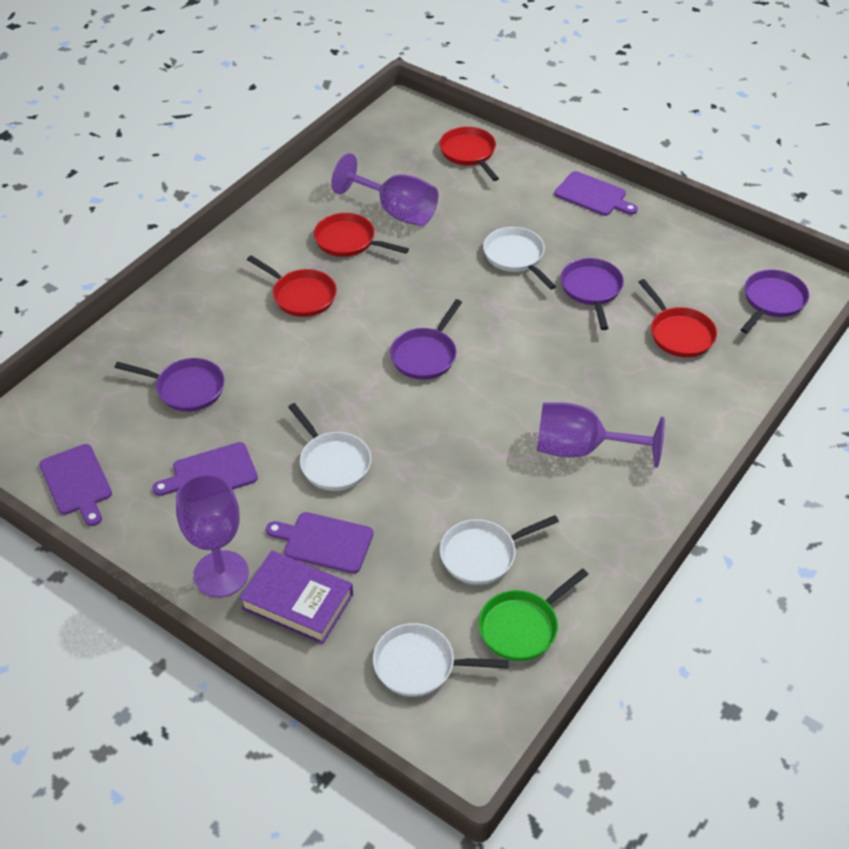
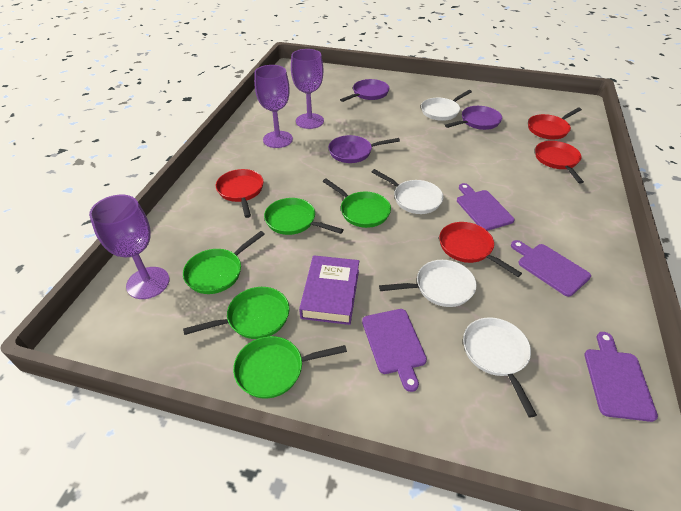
green pan: [478,568,589,661] = 1 -> [183,231,265,294] [183,287,290,339] [233,336,347,399] [264,198,344,235] [323,178,391,228] = 5
purple pan: [115,358,225,412] [390,299,462,380] [561,258,624,330] [741,269,809,333] = 4 -> [328,135,400,163] [340,79,389,102] [445,106,502,130] = 3

